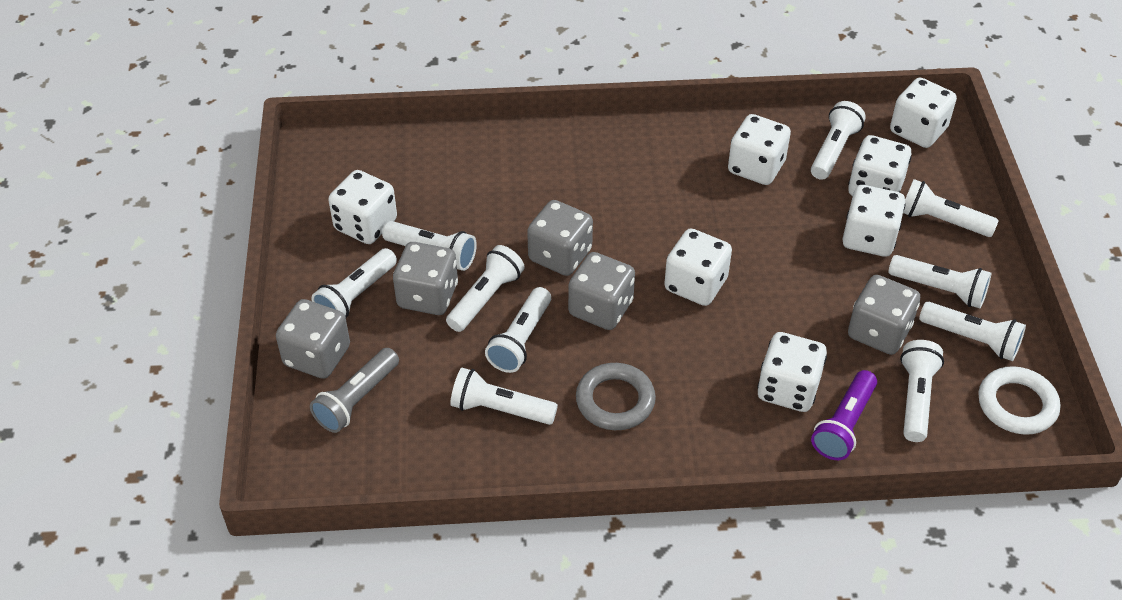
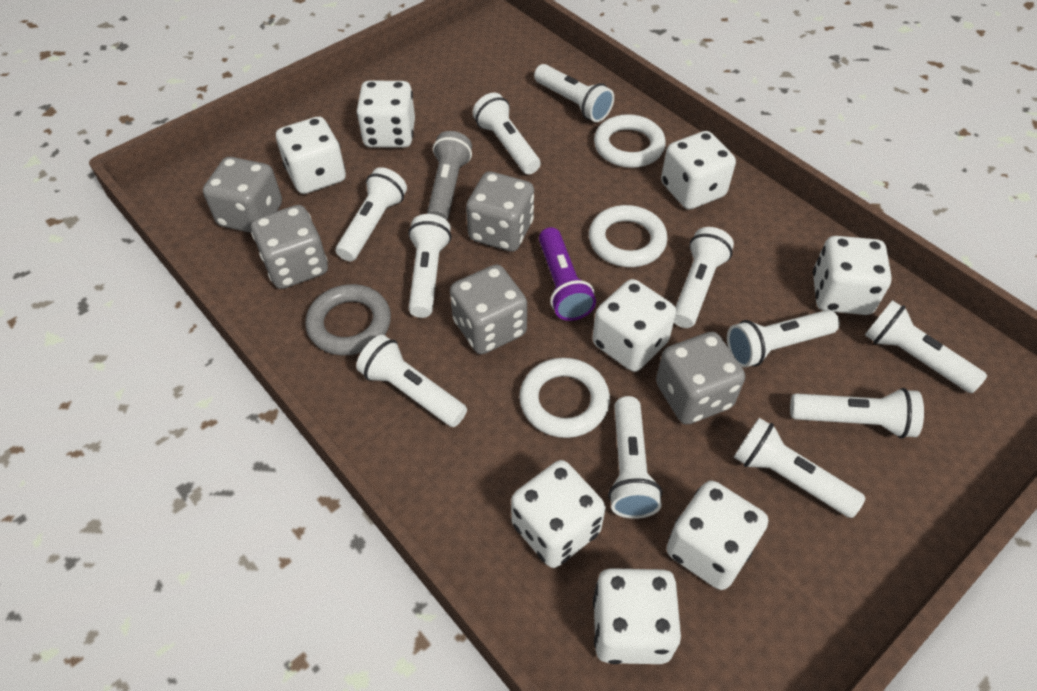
white dice: [328,170,397,244] [664,228,732,306] [728,114,791,185] [757,332,827,412] [843,185,905,257] [848,135,911,196] [890,77,957,148] = 7 -> [276,117,346,194] [356,81,415,148] [511,460,606,568] [592,279,676,372] [593,568,681,664] [661,131,736,209] [666,480,768,590] [813,236,892,315] = 8
white flashlight: [312,248,397,318] [382,221,477,271] [446,245,525,332] [450,368,558,425] [485,287,551,373] [811,101,866,180] [889,255,992,308] [900,340,944,442] [903,179,999,237] [919,302,1026,361] = 10 -> [336,167,407,262] [356,335,467,427] [408,214,451,318] [472,93,541,174] [534,64,614,122] [608,396,662,519] [674,227,734,328] [727,310,840,368] [734,418,865,518] [790,388,924,438] [865,300,987,393] = 11
white ring: [979,366,1060,435] = 1 -> [519,358,610,438] [589,205,667,267] [594,114,666,168] = 3

